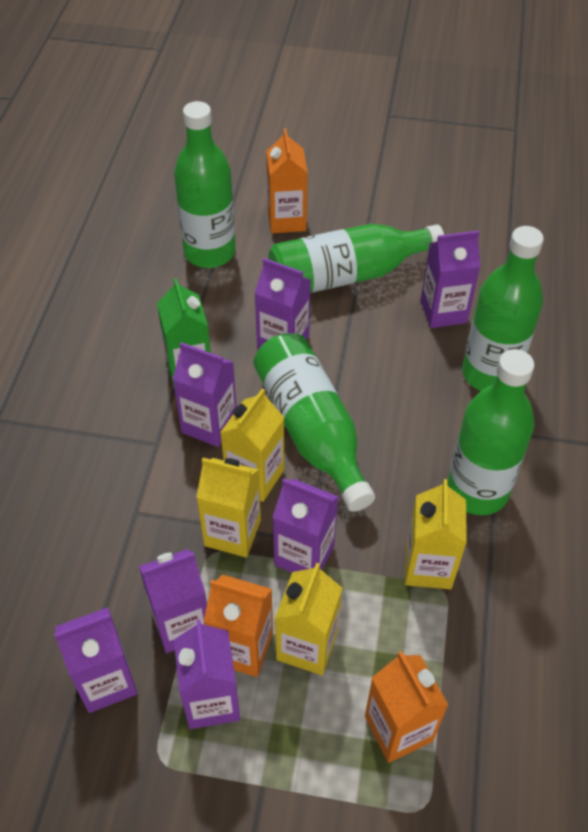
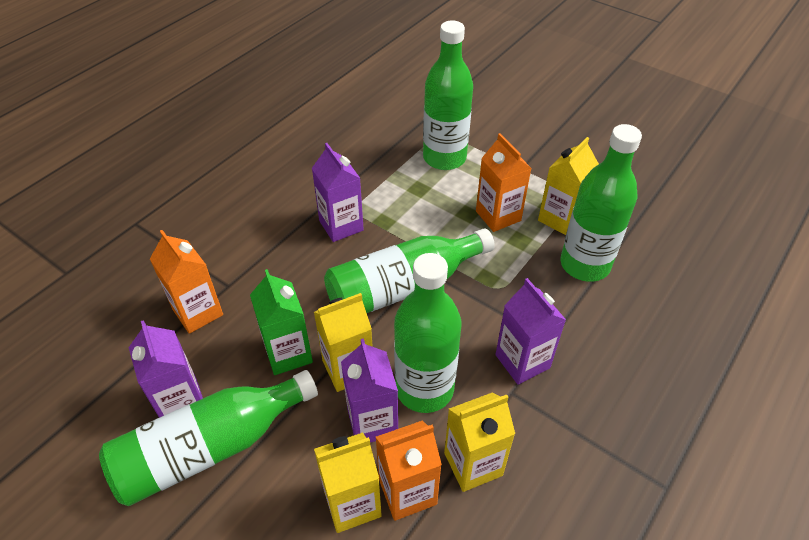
purple carton: [54,607,137,713] [139,549,207,653] [173,342,236,447] [174,619,240,729] [255,258,311,350] [273,478,339,572] [420,230,481,328] = 7 -> [128,320,203,418] [312,143,364,242] [341,338,398,443] [495,278,566,385] = 4

